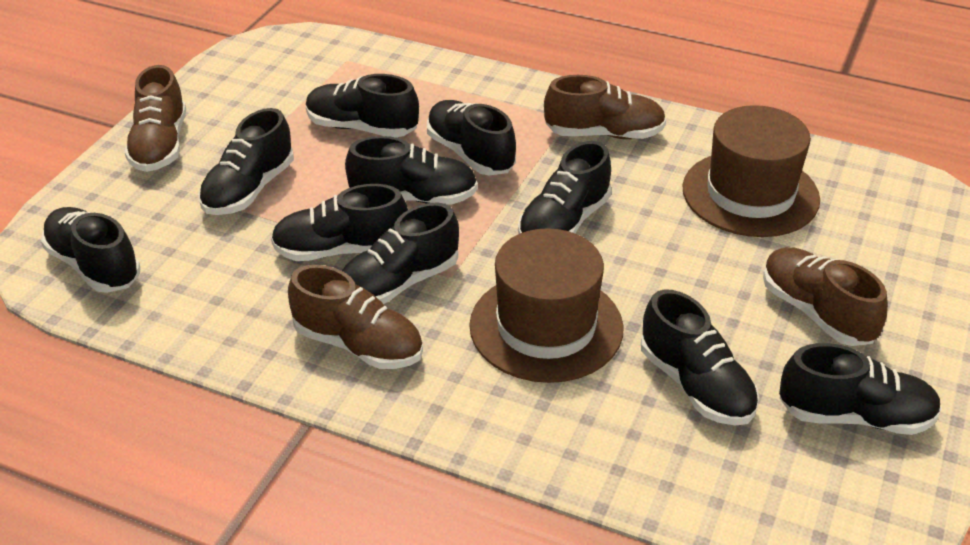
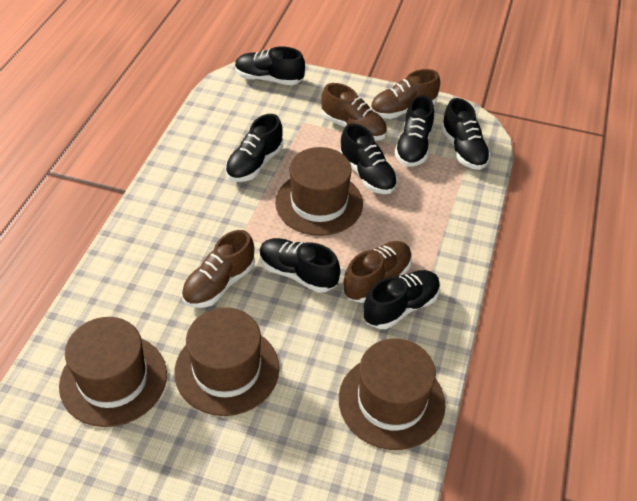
black shoe: [41,207,141,293] [198,108,294,215] [271,184,408,261] [306,74,419,138] [342,202,459,304] [345,136,478,205] [427,100,516,175] [518,141,611,234] [641,289,759,426] [779,343,942,435] = 10 -> [225,114,283,182] [235,46,305,85] [259,238,340,293] [340,124,398,194] [363,270,440,329] [394,95,434,167] [441,98,491,170] = 7
brown hat: [469,228,624,383] [682,105,820,237] = 2 -> [59,317,167,427] [174,307,279,416] [275,147,363,236] [339,338,446,450] = 4

